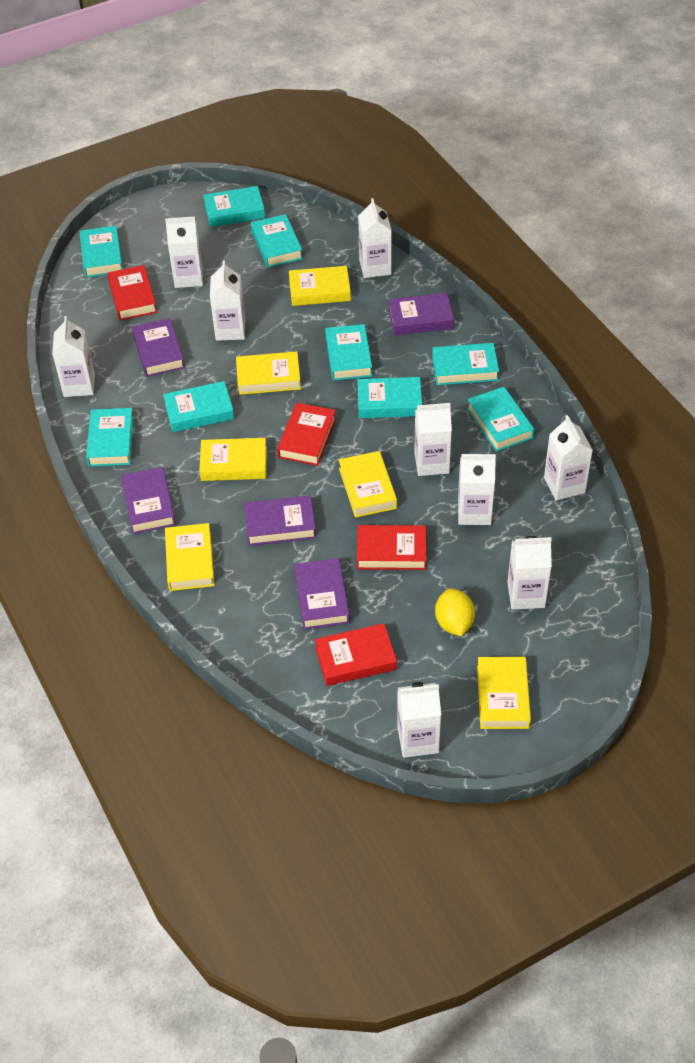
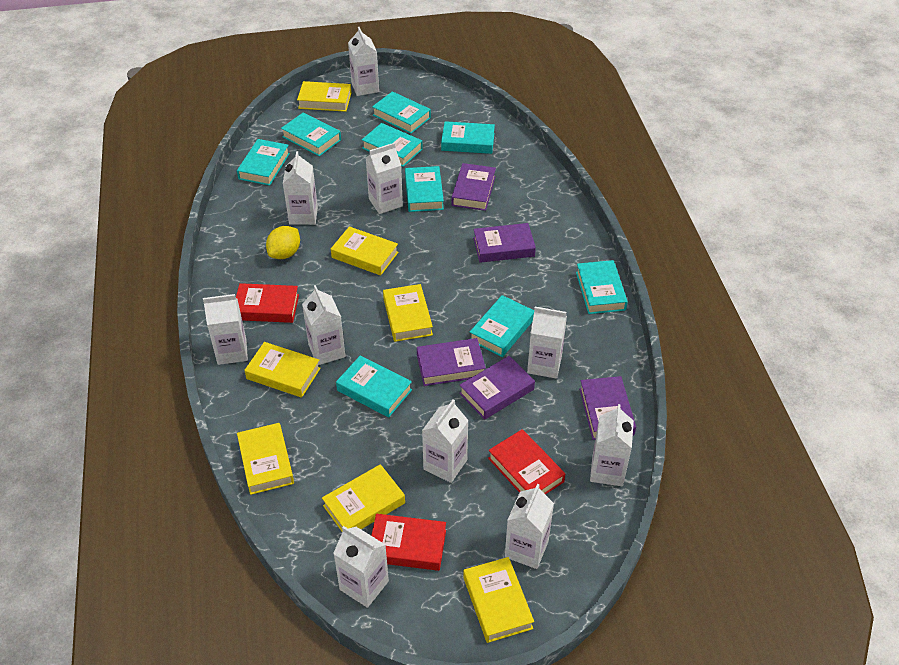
red book: [107,265,157,320] [277,403,336,466] [315,623,397,686] [357,525,426,570] = 4 -> [236,283,299,323] [371,514,446,571] [488,429,565,495] = 3
white carton: [52,316,95,397] [165,217,203,288] [210,260,245,341] [358,198,392,278] [397,682,441,758] [414,403,452,476] [458,454,496,525] [507,536,552,610] [544,415,593,500] = 9 -> [203,294,248,365] [283,151,318,225] [302,285,346,365] [333,526,389,608] [348,27,379,96] [366,143,403,214] [422,399,469,483] [505,484,554,569] [527,307,567,379] [590,404,634,486] = 10
yellow book: [165,523,215,591] [199,438,267,481] [236,351,301,395] [289,266,351,306] [339,451,397,518] [477,657,531,729] = 6 -> [237,423,294,495] [244,342,321,398] [297,81,351,112] [322,464,405,532] [331,226,398,276] [383,284,433,342] [463,557,534,643] = 7

